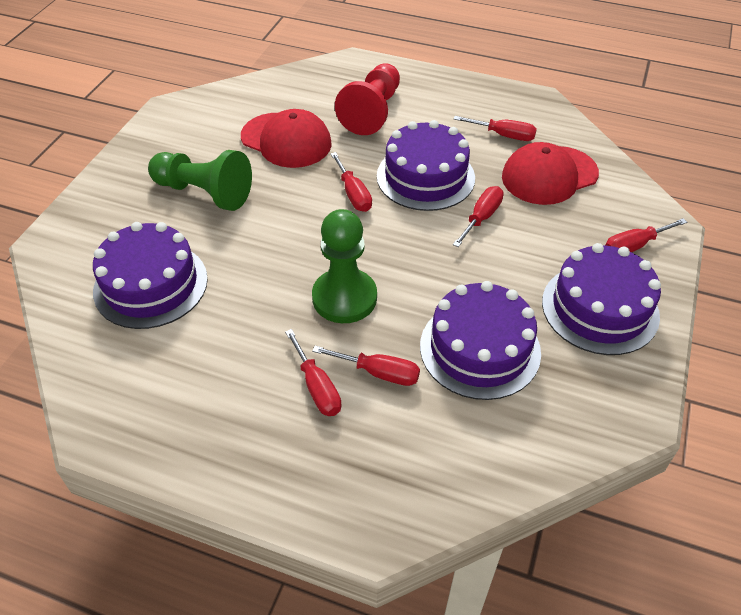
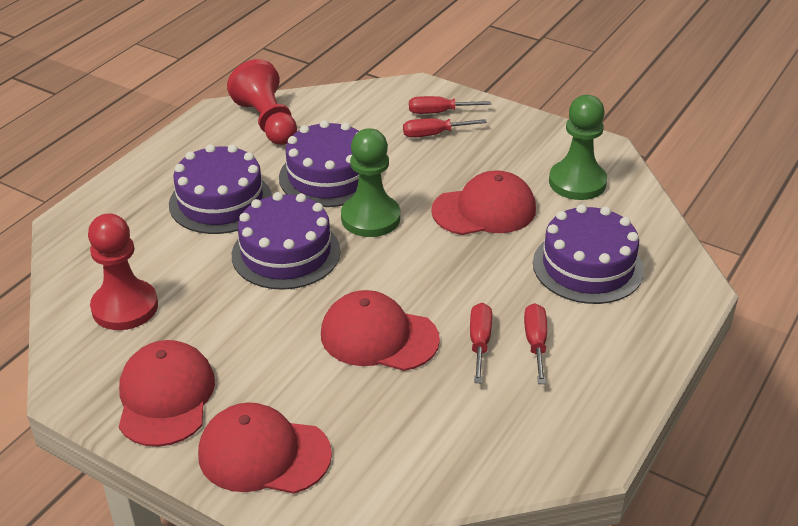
red cap: [241,109,332,168] [502,142,599,205] = 2 -> [119,340,215,447] [198,402,332,494] [321,290,440,371] [431,170,536,235] = 4
red pawn: [335,63,400,135] = 1 -> [88,214,158,330] [227,59,297,145] = 2
red screwdriver: [285,329,341,416] [312,346,420,386] [331,152,372,212] [453,186,504,247] [454,116,537,141] [605,218,687,252] = 6 -> [403,118,487,138] [409,96,491,114] [470,303,492,383] [524,303,547,384] = 4

